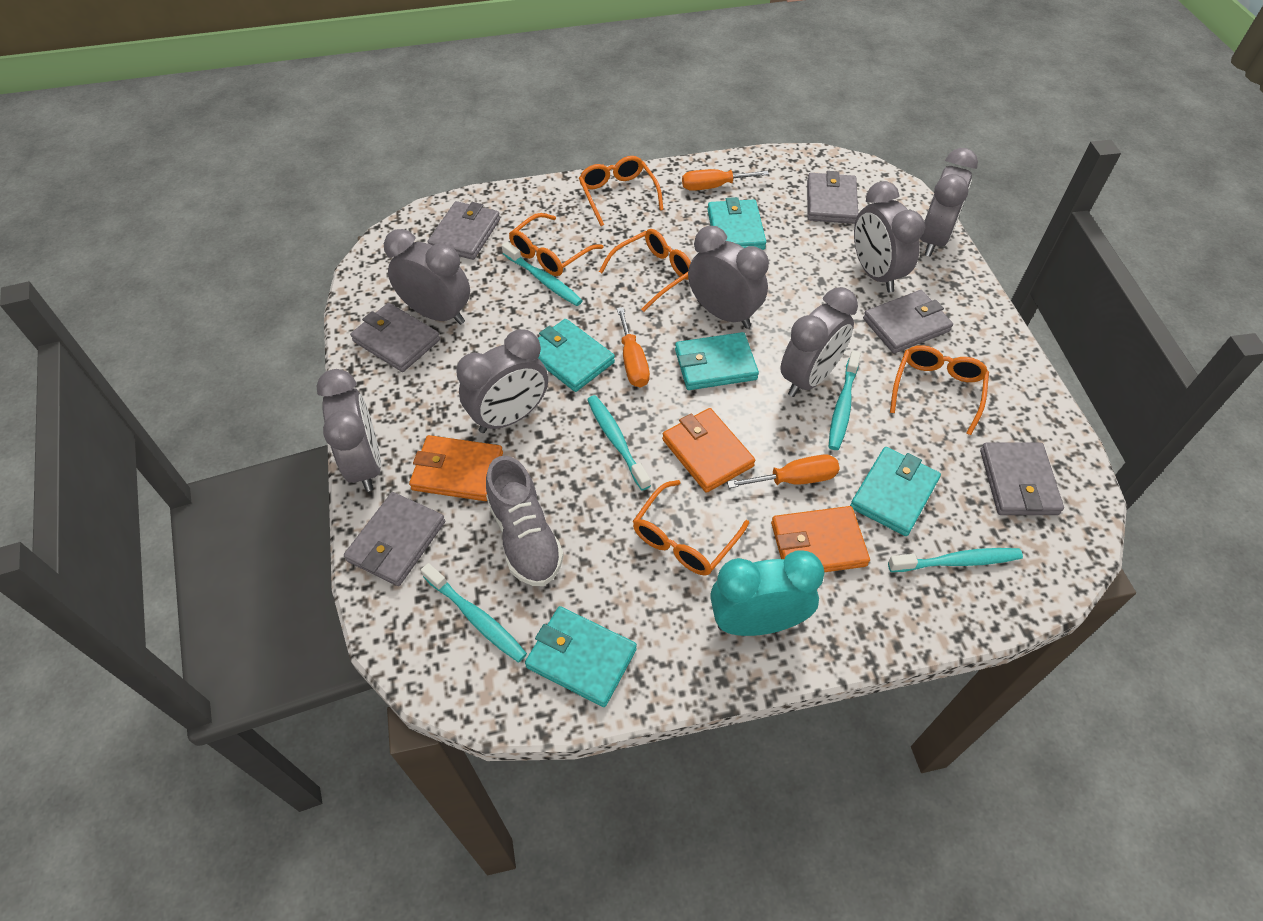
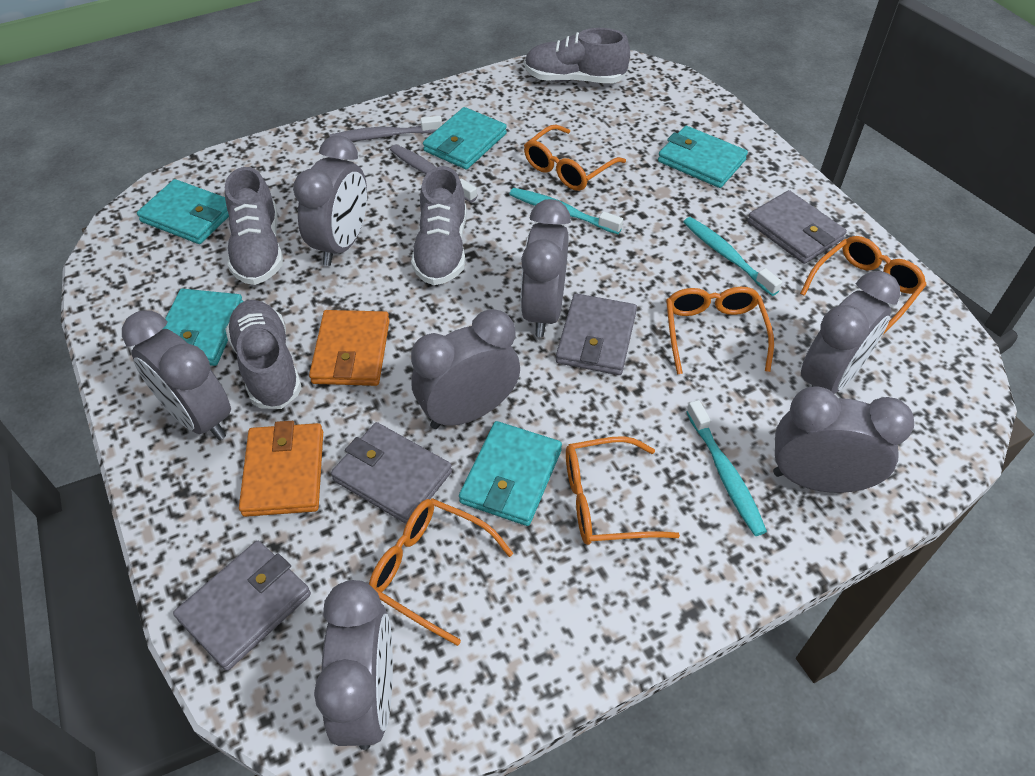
grey shoe: [486,456,564,586] = 1 -> [225,167,283,285] [225,300,302,409] [411,166,466,285] [524,28,630,83] = 4
grey toothbrush: none = 0 -> [330,116,442,141] [390,144,477,203] = 2
grey wallet: [344,492,445,586] [350,303,440,372] [428,201,500,260] [807,171,858,224] [863,290,953,353] [980,443,1064,515] = 6 -> [173,541,311,671] [331,422,452,524] [556,293,637,375] [747,190,847,264] = 4
orange screwdriver: [617,307,650,387] [682,169,769,191] [727,455,840,488] = 3 -> none = 0
orange wallet: [409,435,503,501] [662,408,755,493] [771,506,870,572] = 3 -> [239,421,323,517] [309,310,390,386] = 2
turquoise clock: [710,550,824,636] = 1 -> none = 0
turquoise toothbrush: [421,563,527,663] [502,242,583,306] [587,395,651,490] [829,350,861,450] [888,548,1023,572] = 5 -> [509,188,623,234] [683,217,782,296] [687,400,767,536] = 3

